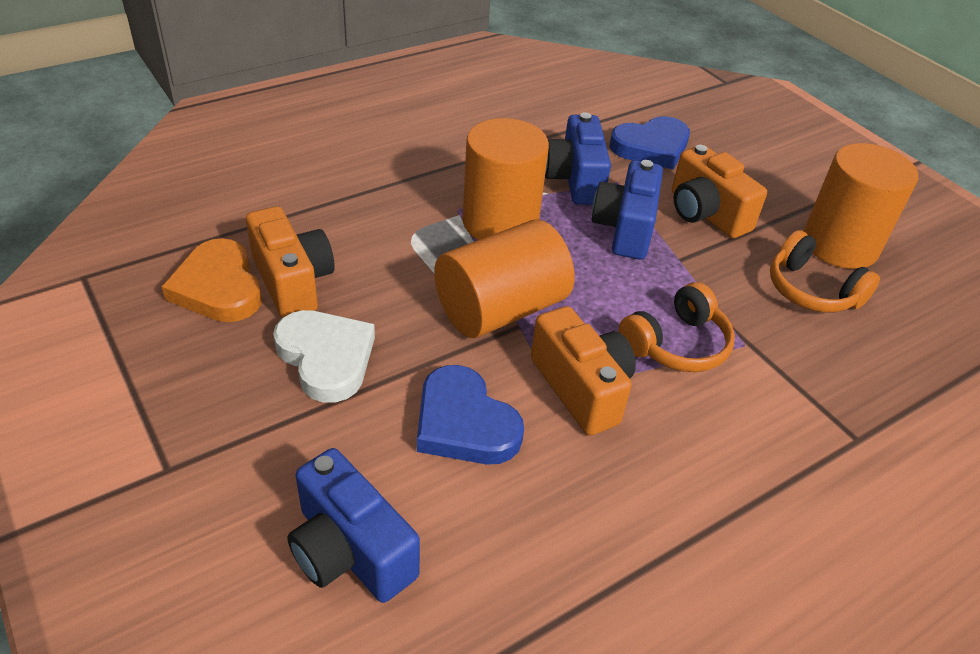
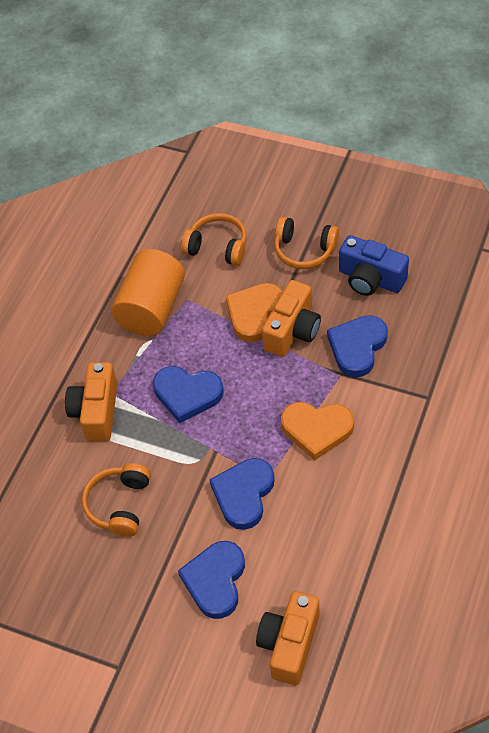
blue camera: [287,448,420,603] [545,112,611,205] [592,160,663,260] = 3 -> [339,235,409,296] = 1
blue heart: [417,365,524,465] [610,116,690,169] = 2 -> [153,366,223,423] [178,541,245,619] [209,458,275,530] [327,315,388,377] = 4
orange cylinder: [434,219,574,338] [462,118,549,240] [804,143,918,269] = 3 -> [111,249,185,336] = 1
orange headphones: [619,282,735,372] [770,230,880,313] = 2 -> [82,463,151,537] [181,213,247,266] [274,217,339,269] = 3
orange heart: [162,238,262,322] = 1 -> [226,283,283,342] [281,402,354,460] = 2
white heart: [273,310,375,403] = 1 -> none = 0

